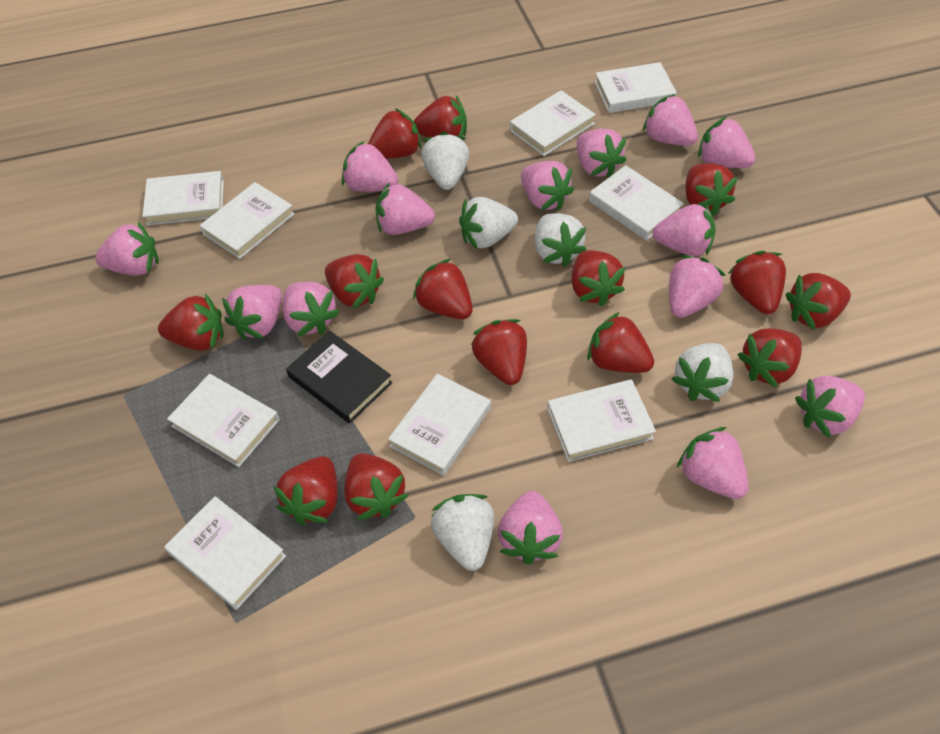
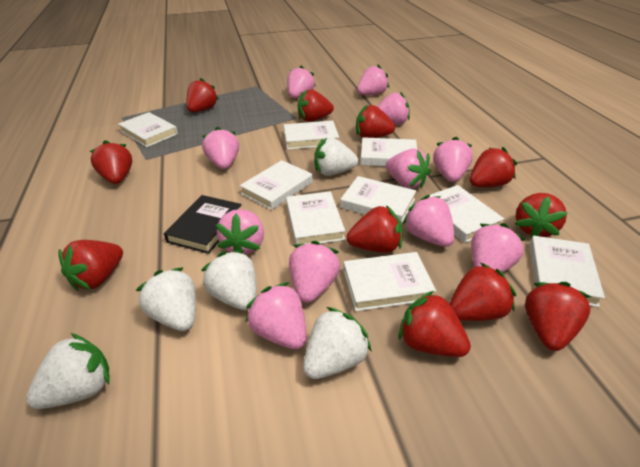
pink strawberry: [95,222,159,276] [222,285,282,340] [282,282,340,336] [342,141,399,192] [376,182,435,235] [498,491,563,565] [521,161,574,210] [577,129,627,178] [643,94,698,146] [652,204,716,256] [669,255,725,318] [677,427,749,499] [698,116,756,168] [795,376,865,438] = 14 -> [202,127,239,169] [216,209,264,254] [246,282,307,349] [287,66,316,98] [289,241,340,303] [357,65,389,95] [377,92,410,125] [386,149,431,188] [402,195,455,247] [433,137,473,182] [471,223,526,273] = 11
red strawberry: [158,293,224,351] [273,456,338,525] [325,254,384,309] [344,453,409,520] [368,108,422,159] [413,259,473,319] [414,96,467,138] [471,319,527,385] [571,250,625,307] [587,312,654,373] [685,163,738,216] [728,251,786,314] [737,328,802,388] [785,273,851,330] = 14 -> [58,240,123,291] [90,140,132,184] [186,78,219,112] [297,89,334,122] [347,205,402,253] [356,105,395,138] [399,291,471,357] [450,262,516,321] [470,147,517,187] [515,193,567,238] [525,282,591,351] = 11

